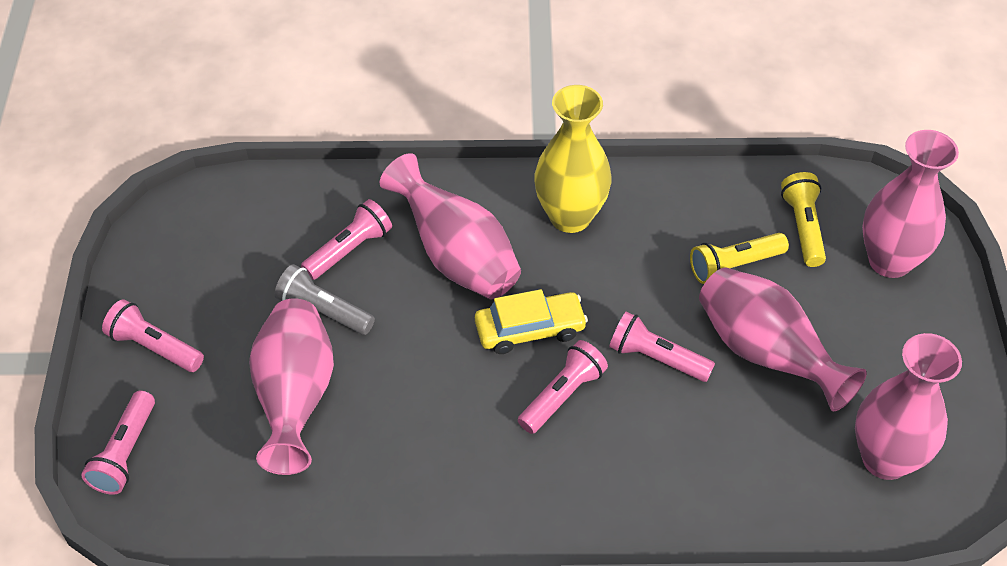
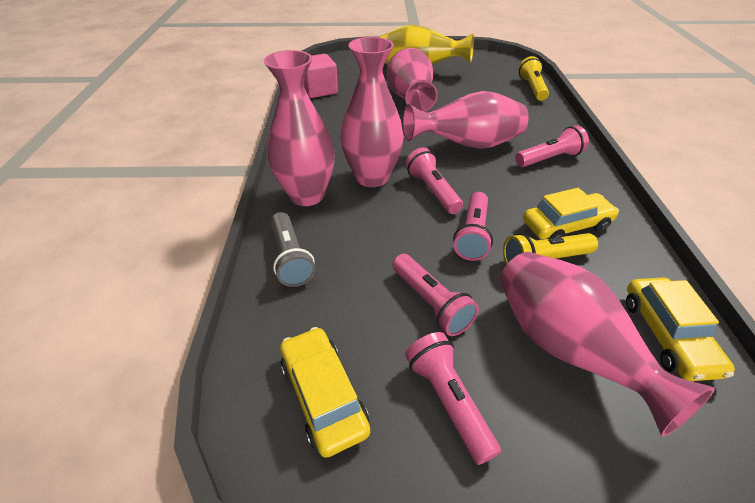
pink cube: none = 0 -> [304,54,338,98] = 1
yellow car: [475,289,588,354] = 1 -> [280,327,370,458] [523,188,619,239] [626,278,735,381] = 3

